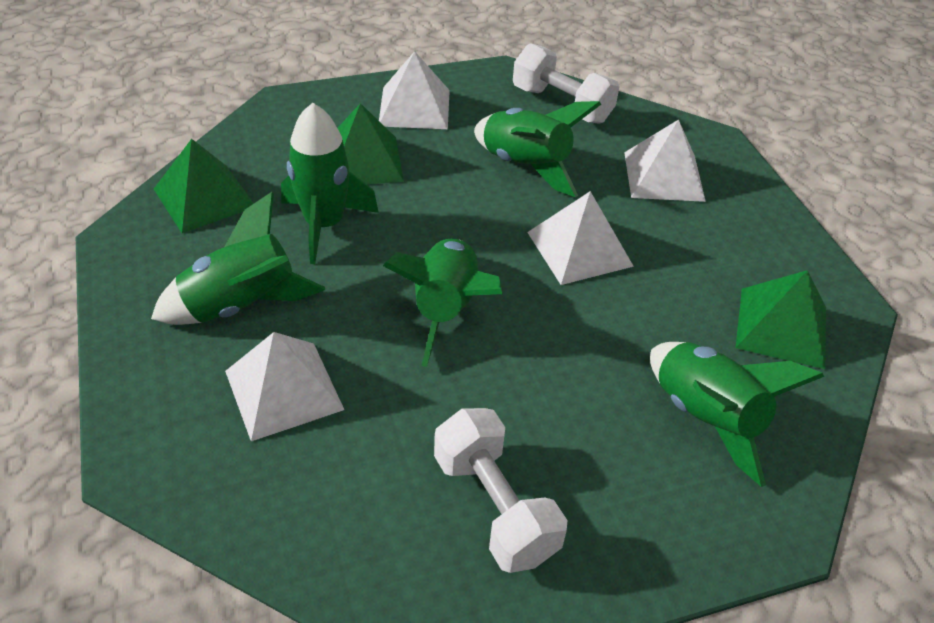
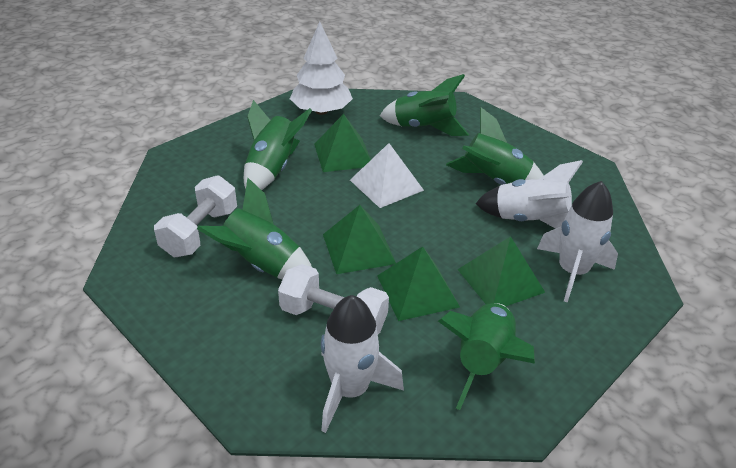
green pyramid: [154,139,254,233] [338,103,404,184] [736,270,826,369] = 3 -> [314,114,371,172] [323,205,396,274] [378,246,460,321] [457,236,545,306] = 4
white pyramid: [225,332,344,441] [379,51,450,129] [527,191,634,285] [624,119,706,202] = 4 -> [350,143,424,208] = 1
white rocket: none = 0 -> [321,295,404,433] [475,160,583,229] [537,181,618,303] = 3
white tree: none = 0 -> [290,21,353,115] = 1

